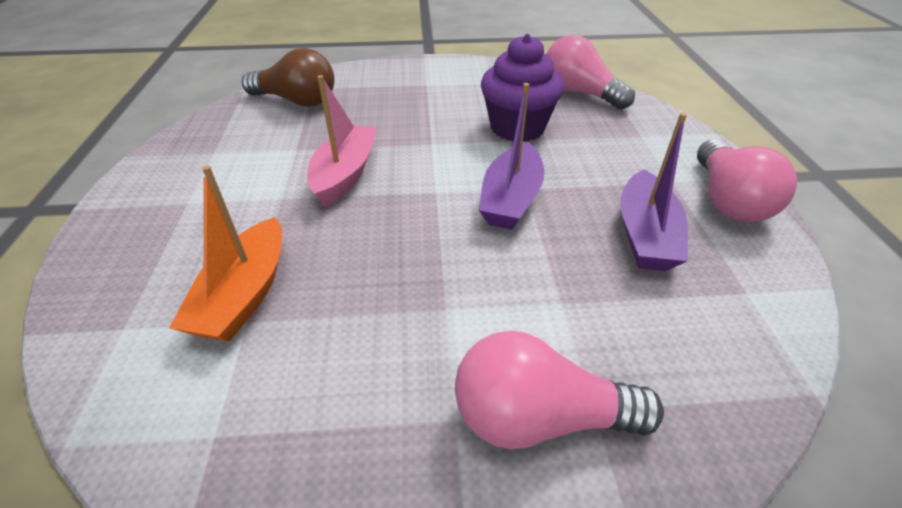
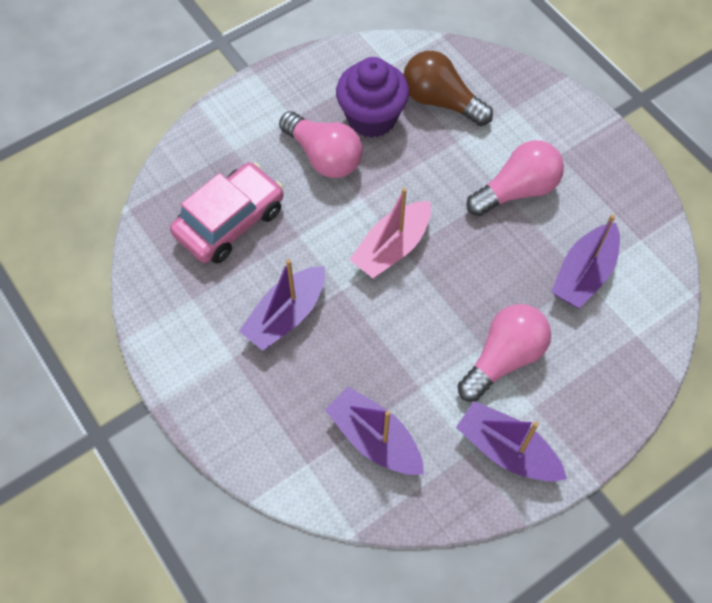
orange boat: [169,165,282,342] = 1 -> none = 0
pink car: none = 0 -> [170,162,284,264] = 1
purple boat: [479,83,545,230] [620,113,688,271] = 2 -> [239,259,325,351] [325,386,424,475] [456,401,567,482] [551,214,620,308] = 4

